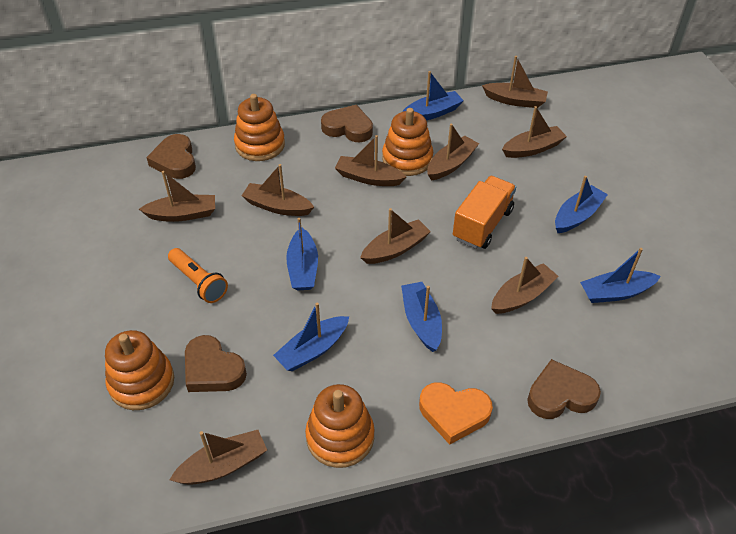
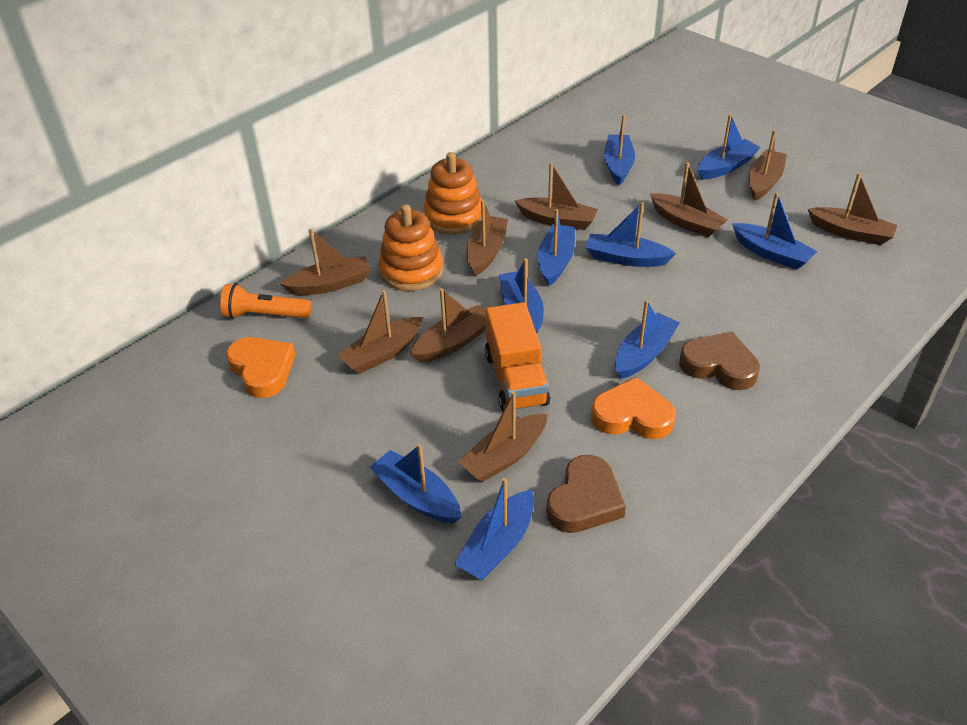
blue boat: [273,302,349,371] [286,218,318,290] [401,282,442,352] [402,71,464,120] [555,176,608,233] [580,248,661,303] = 6 -> [370,444,461,524] [454,478,534,580] [499,258,544,334] [538,209,575,286] [586,202,676,267] [604,115,635,185] [615,300,680,379] [698,114,760,179] [732,192,817,270] = 9
brown heart: [146,134,196,179] [185,335,247,392] [321,105,373,142] [527,359,601,419] = 4 -> [546,455,626,533] [679,331,760,390] = 2
orange heart: [419,382,493,445] = 1 -> [226,337,296,398] [591,377,676,439] = 2
orange stacking toy: [105,330,174,410] [234,94,285,161] [305,384,375,468] [382,108,433,176] = 4 -> [378,204,443,291] [423,152,482,235] = 2

